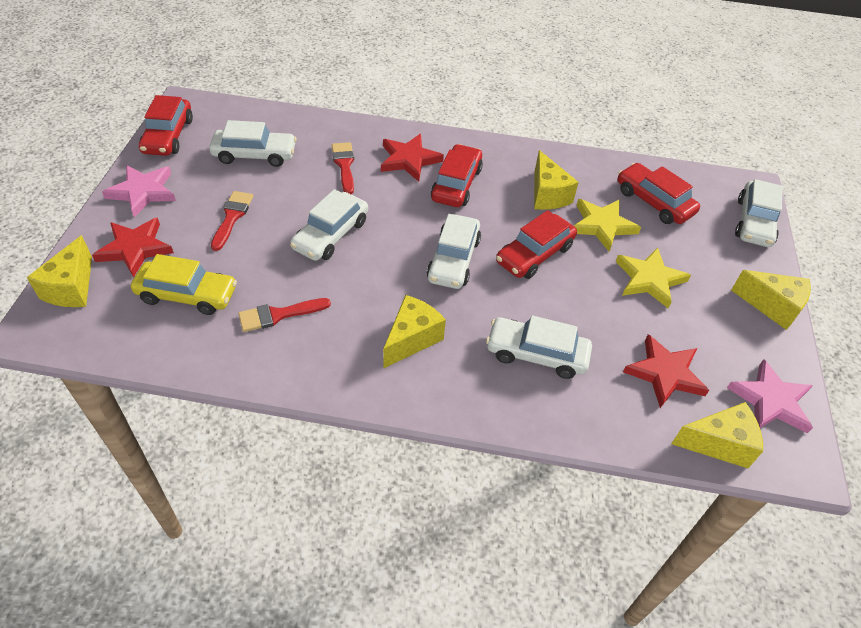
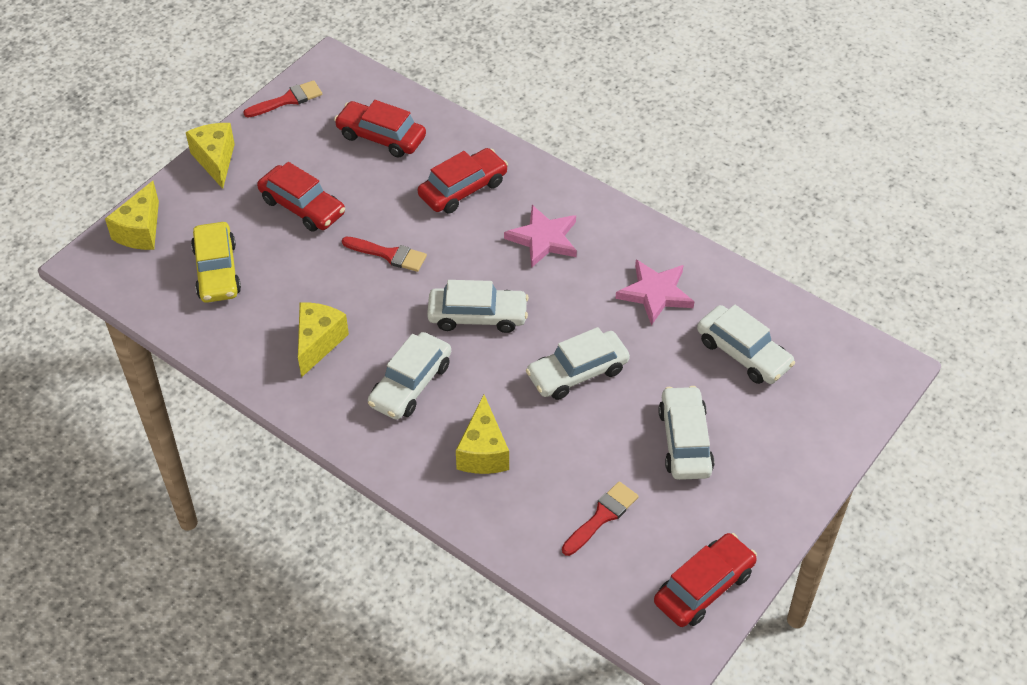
red star: [92,217,174,278] [381,134,444,181] [623,334,709,408] = 3 -> none = 0
yellow cheese: [27,235,92,307] [383,295,446,369] [534,150,579,210] [671,402,763,468] [731,270,811,330] = 5 -> [105,181,159,250] [186,123,235,189] [298,302,349,378] [456,395,509,474] = 4
yellow star: [574,199,641,252] [616,247,691,309] = 2 -> none = 0

